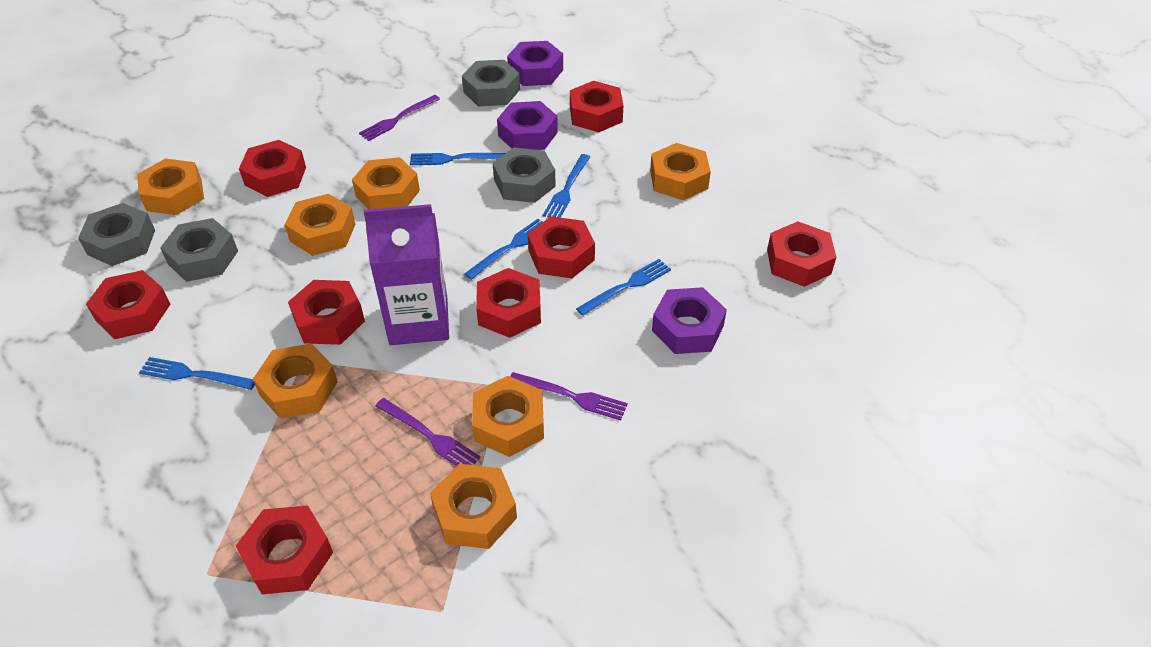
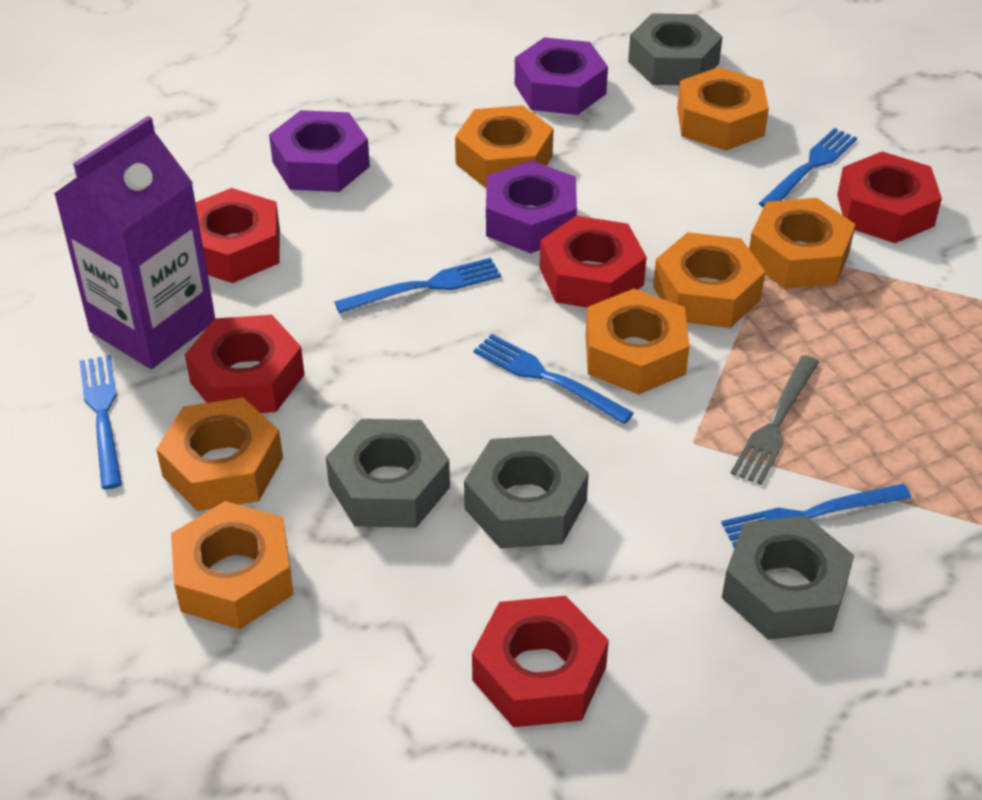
grey fork: none = 0 -> [731,355,819,485] = 1
purple fork: [359,95,440,141] [375,398,481,466] [510,372,628,420] = 3 -> none = 0
red nut: [86,270,171,339] [236,506,333,594] [239,140,306,197] [288,280,365,345] [476,268,541,338] [528,216,595,278] [570,81,623,132] [767,221,836,287] = 8 -> [185,315,305,413] [195,188,280,283] [472,596,609,727] [540,216,647,308] [837,151,942,243] = 5

